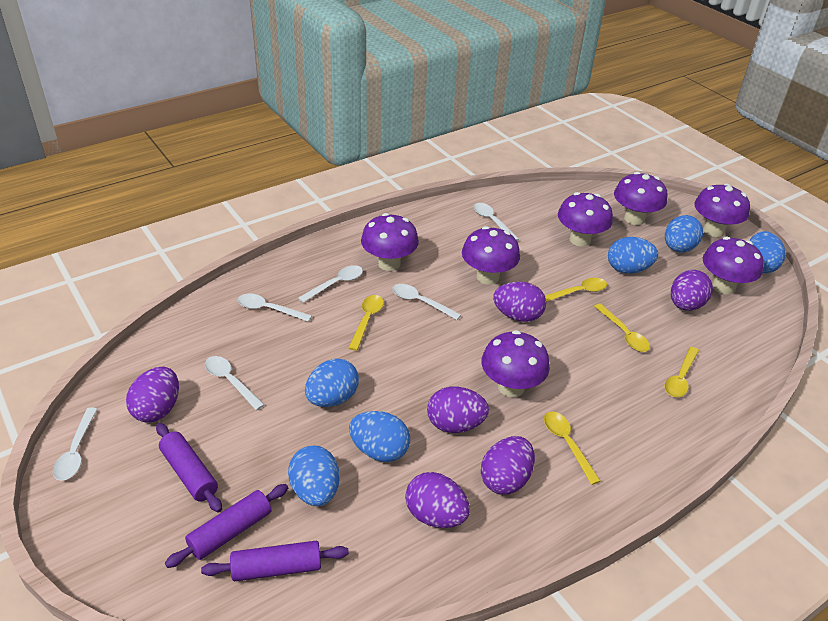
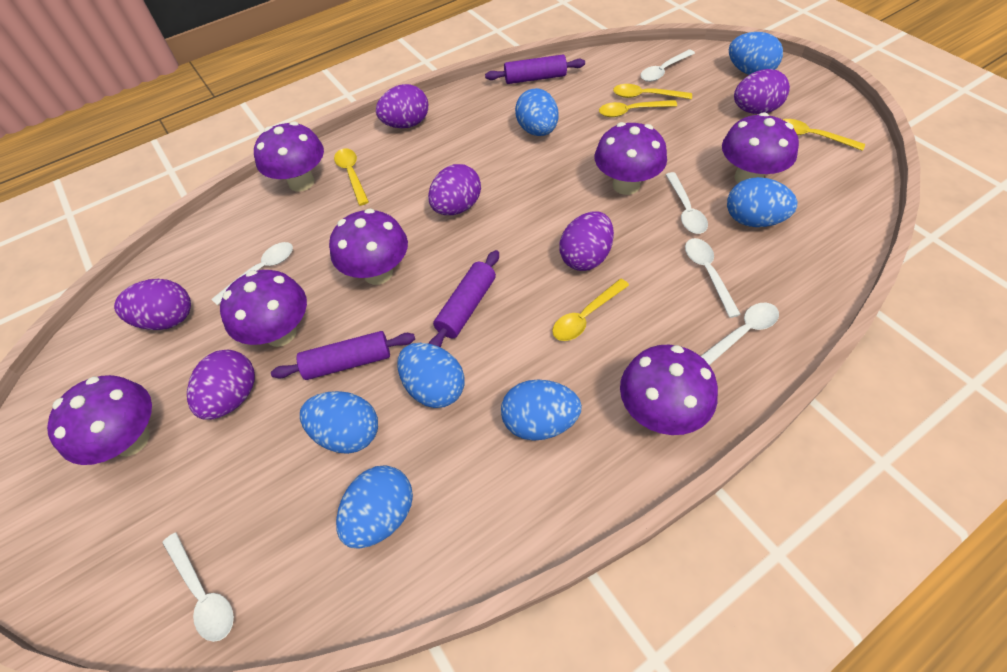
blue egg: [288,445,340,506] [305,359,359,407] [349,411,410,462] [608,237,658,274] [665,215,703,252] [749,231,785,273] = 6 -> [300,391,378,454] [336,465,413,549] [397,343,464,408] [501,380,582,441] [515,88,559,136] [727,177,797,227] [729,32,783,75] = 7

